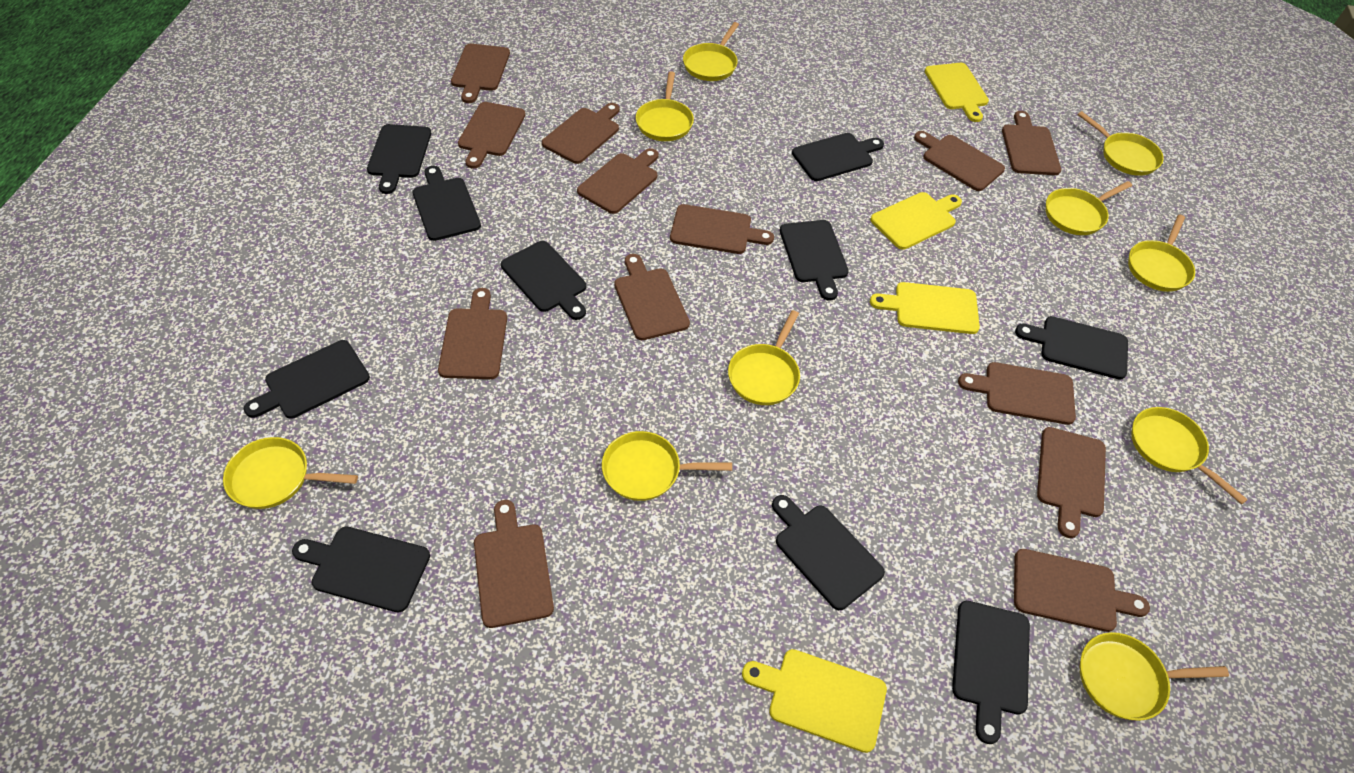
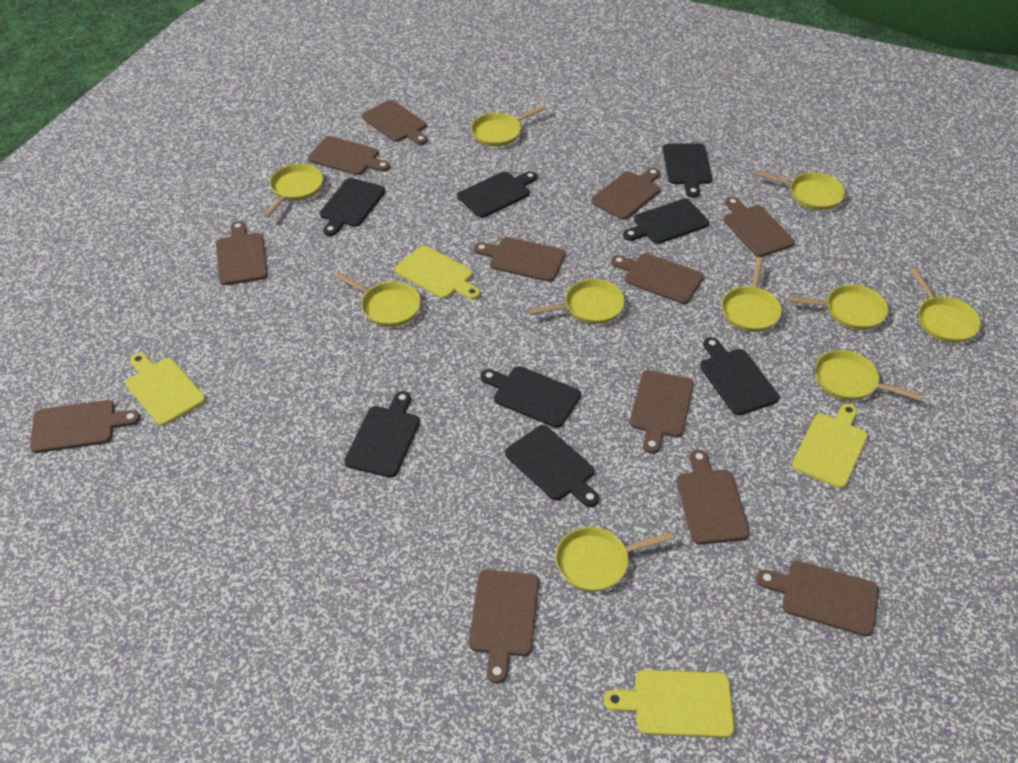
black cutting board: [244,340,370,419] [292,526,430,612] [367,124,431,194] [412,166,481,241] [501,241,586,320] [772,495,885,610] [780,220,849,301] [792,133,884,181] [952,601,1030,744] [1015,316,1128,380] = 10 -> [320,178,385,236] [344,391,420,478] [457,171,537,218] [481,366,581,428] [505,425,599,507] [623,199,709,244] [663,143,712,198] [700,337,780,415] = 8
brown cutting board: [438,288,507,379] [451,44,510,103] [458,102,526,169] [474,500,554,628] [542,103,620,164] [577,148,659,214] [614,254,690,340] [670,204,774,254] [914,131,1005,191] [958,362,1076,425] [1002,111,1061,175] [1014,549,1150,632] [1037,427,1106,538] = 13 -> [30,400,141,453] [216,221,268,285] [308,136,390,175] [362,100,428,145] [469,570,539,683] [474,237,565,282] [591,168,660,220] [611,253,704,304] [630,370,694,454] [677,450,750,544] [724,197,795,257] [756,561,879,637] = 12

